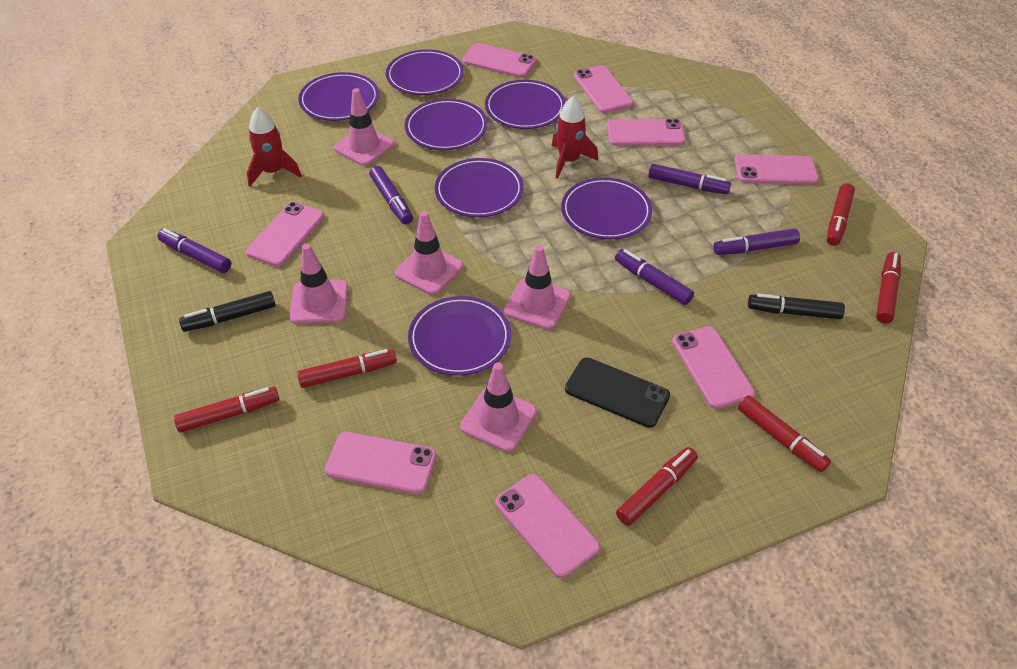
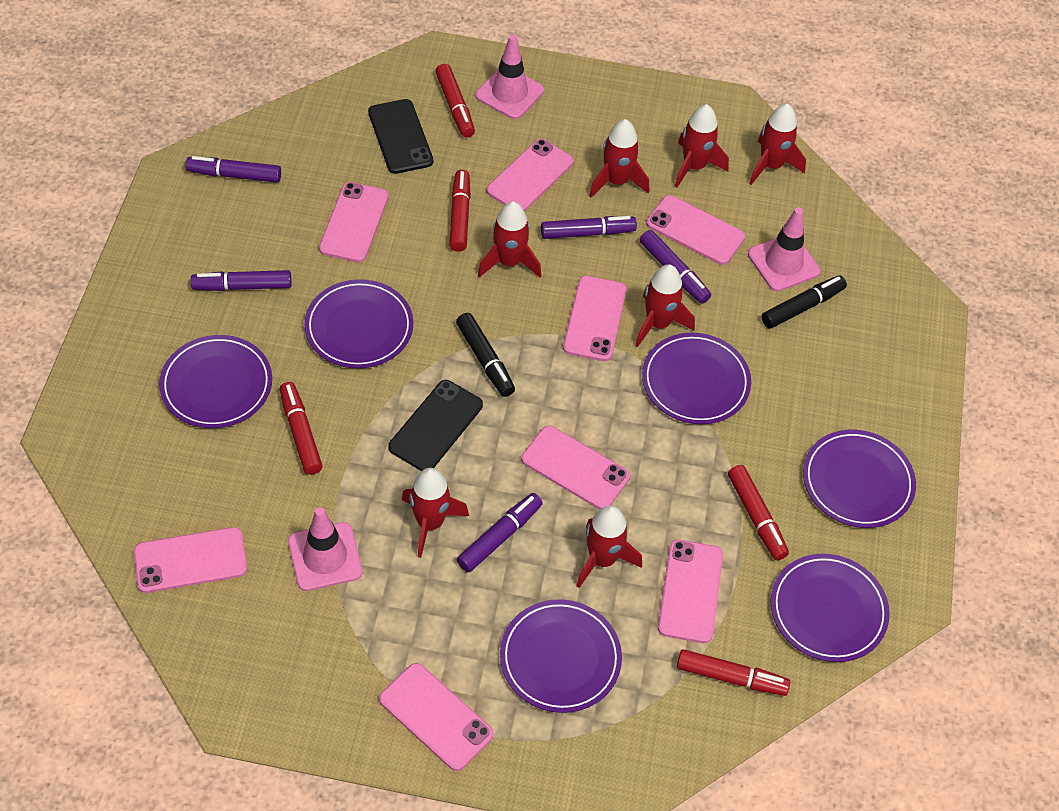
black phone: [565,357,670,428] = 1 -> [368,99,433,174] [388,380,483,471] = 2
pink traffic cone: [289,243,348,324] [334,88,395,166] [395,211,463,295] [460,362,537,452] [504,245,571,330] = 5 -> [288,507,363,591] [475,35,544,119] [748,208,821,291] = 3
purple plate: [298,72,379,121] [386,49,464,95] [405,99,488,150] [408,296,511,376] [435,158,524,217] [485,80,566,129] [561,177,652,240] = 7 -> [159,335,272,428] [304,279,413,368] [500,599,622,713] [642,333,751,424] [771,554,890,662] [803,430,916,528] = 6
red marker: [174,387,279,433] [297,349,397,388] [616,447,698,526] [738,395,831,472] [827,183,855,246] [876,252,901,323] = 6 -> [280,382,323,475] [435,64,475,138] [449,170,471,252] [677,649,790,696] [728,465,789,560] = 5
red rocket: [247,107,302,187] [552,96,598,179] = 2 -> [402,468,469,558] [478,201,541,278] [577,505,642,588] [589,119,649,197] [635,264,695,347] [675,104,729,188] [749,103,806,185] = 7

